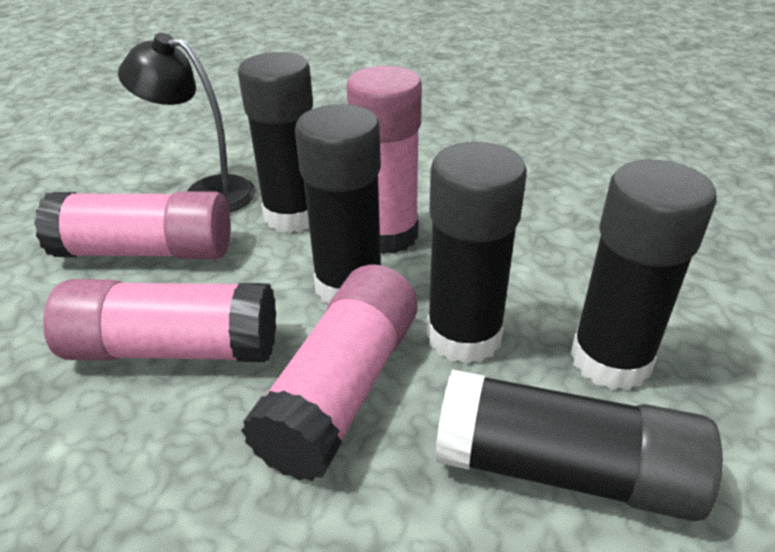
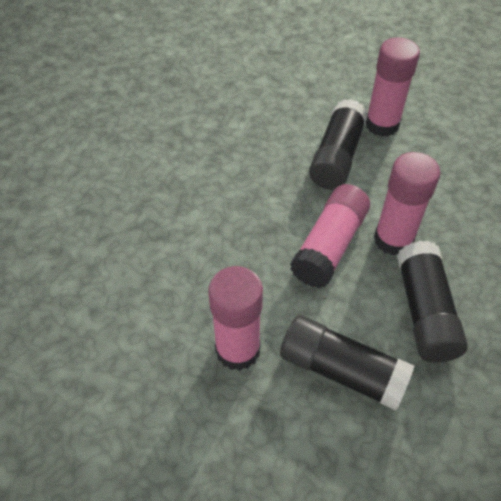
black glue stick: [238,52,313,233] [295,104,381,303] [427,142,527,364] [435,369,723,521] [570,160,717,390] = 5 -> [280,315,414,410] [309,99,368,190] [397,241,468,363] = 3
black lamp: [118,33,256,212] = 1 -> none = 0

